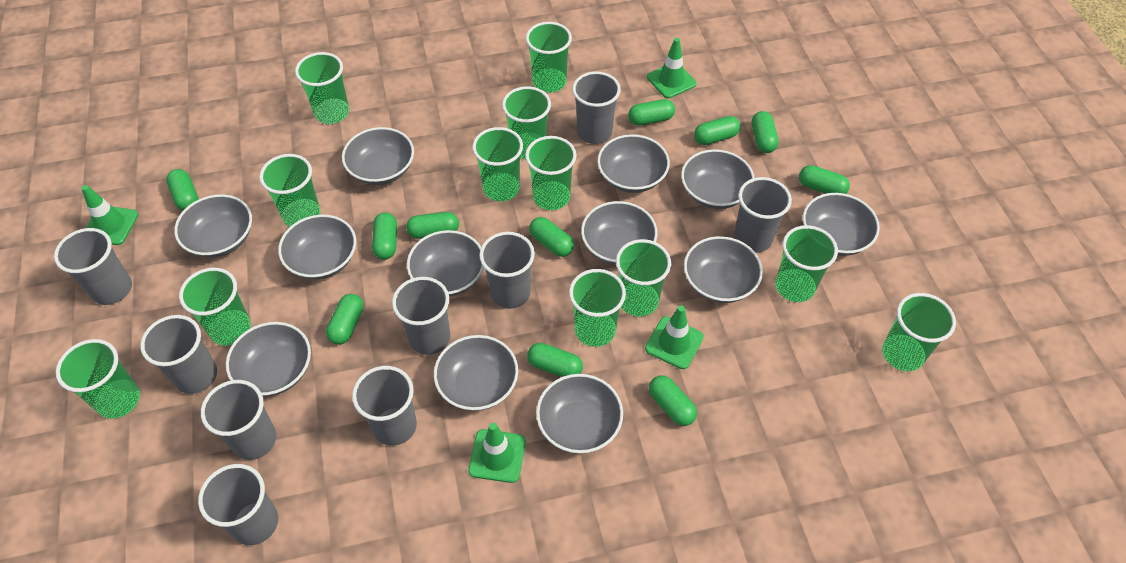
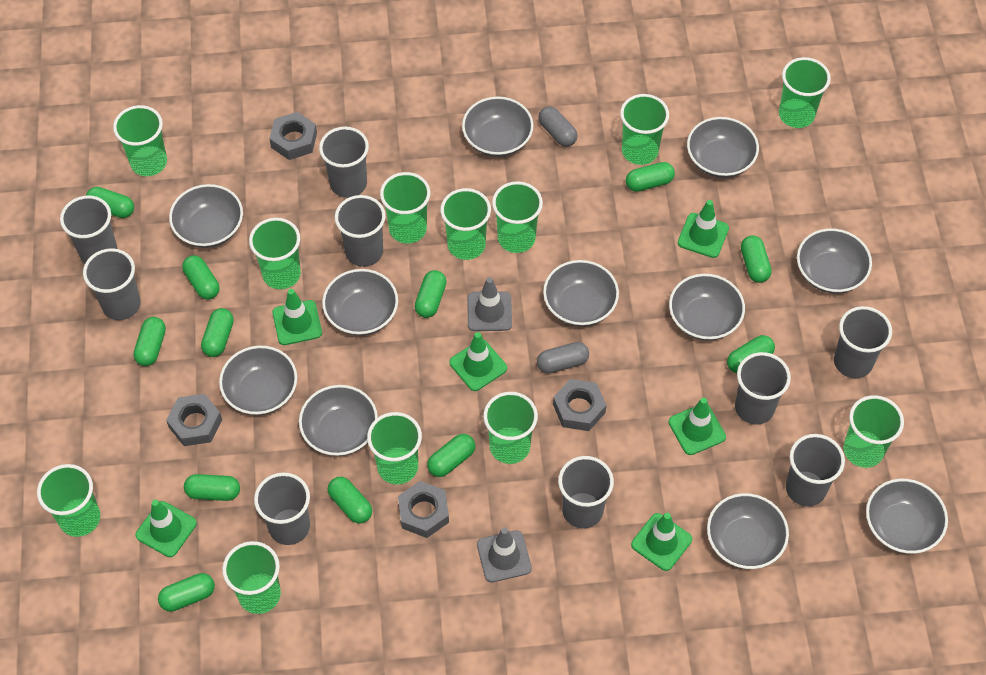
green capsule: [166,169,199,211] [326,294,364,345] [372,212,397,260] [406,212,459,239] [527,343,583,377] [529,217,574,257] [628,99,675,126] [649,375,697,426] [694,116,740,145] [752,111,778,153] [799,165,850,194] = 11 -> [86,187,134,218] [134,317,166,366] [158,573,215,612] [182,255,219,299] [184,474,240,501] [201,308,234,357] [328,477,372,523] [415,270,447,318] [427,434,475,477] [626,162,675,192] [727,335,775,373] [741,235,771,283] = 12
green traffic cone: [82,185,138,245] [468,423,526,483] [645,305,704,369] [647,38,696,98] = 4 -> [135,500,197,557] [272,289,322,345] [450,332,507,391] [631,513,692,571] [668,398,726,455] [678,200,729,258] = 6
grey bowl: [174,194,252,258] [226,322,311,396] [278,215,356,279] [342,127,414,185] [407,230,484,296] [434,335,518,411] [536,374,623,453] [581,201,658,265] [597,134,670,193] [681,149,754,209] [684,236,763,303] [803,193,880,256] = 12 -> [169,184,243,248] [219,346,297,415] [299,385,378,456] [322,269,398,336] [462,97,534,157] [543,260,619,326] [669,274,745,340] [687,117,759,178] [707,493,789,569] [797,228,872,294] [866,479,948,554] = 11
grey capsule: none = 0 -> [537,342,589,374] [538,106,578,147] = 2
grey nut: none = 0 -> [166,394,222,446] [269,112,317,160] [398,481,449,538] [553,379,606,431] = 4
grey traffic cone: none = 0 -> [468,277,512,331] [477,527,532,582] = 2

